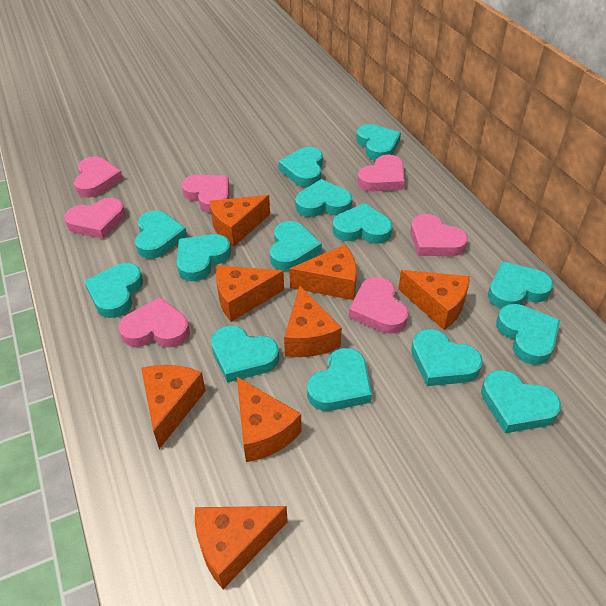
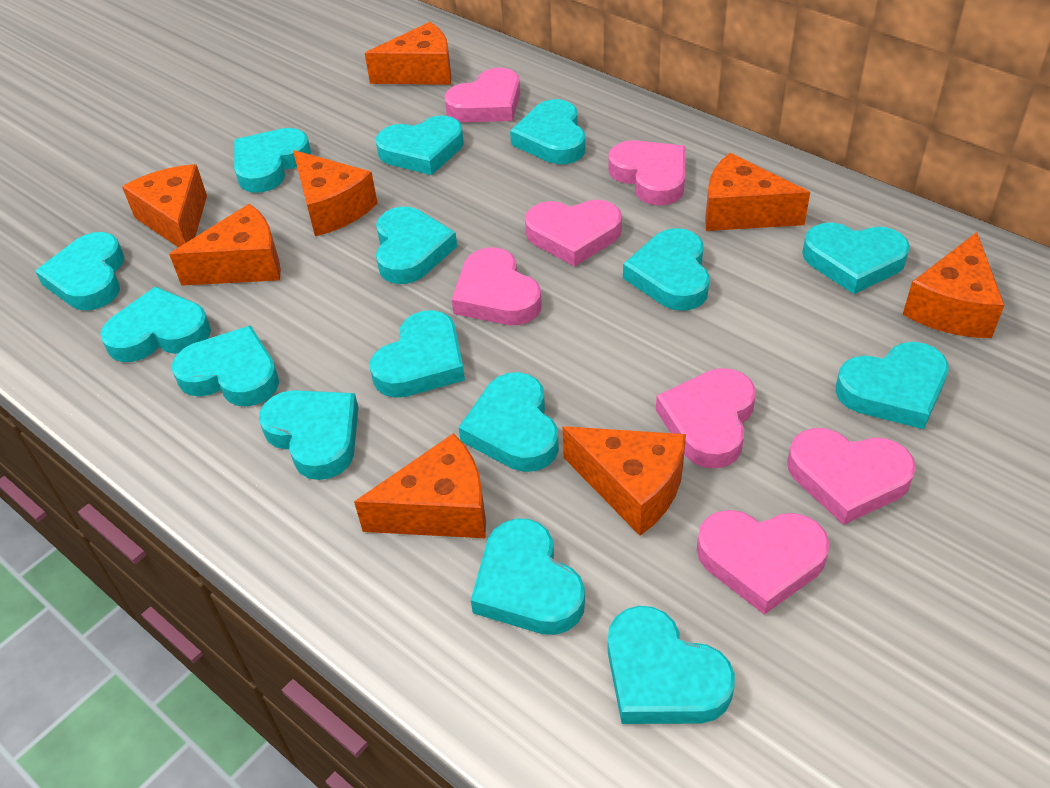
turquoise heart: [84,263,143,318] [135,210,187,259] [177,234,231,281] [211,326,279,383] [270,221,322,271] [278,147,323,187] [295,179,352,217] [307,348,372,411] [332,203,393,244] [356,124,401,160] [411,329,483,386] [481,370,561,433] [488,261,553,309] [496,304,560,365] = 14 -> [35,232,125,310] [100,287,211,362] [172,326,279,406] [234,128,311,193] [259,390,359,480] [370,310,465,398] [376,115,464,175] [376,207,457,284] [459,372,559,472] [471,519,585,635] [510,99,585,164] [608,606,735,724] [623,228,710,311] [802,223,910,294] [835,342,949,429] = 15

